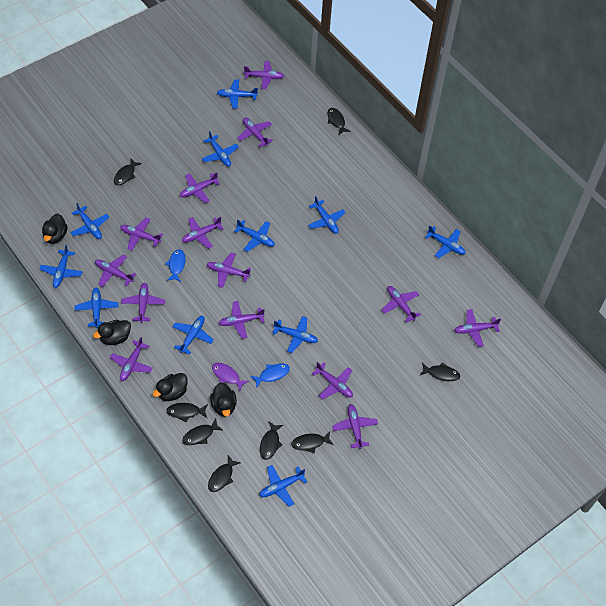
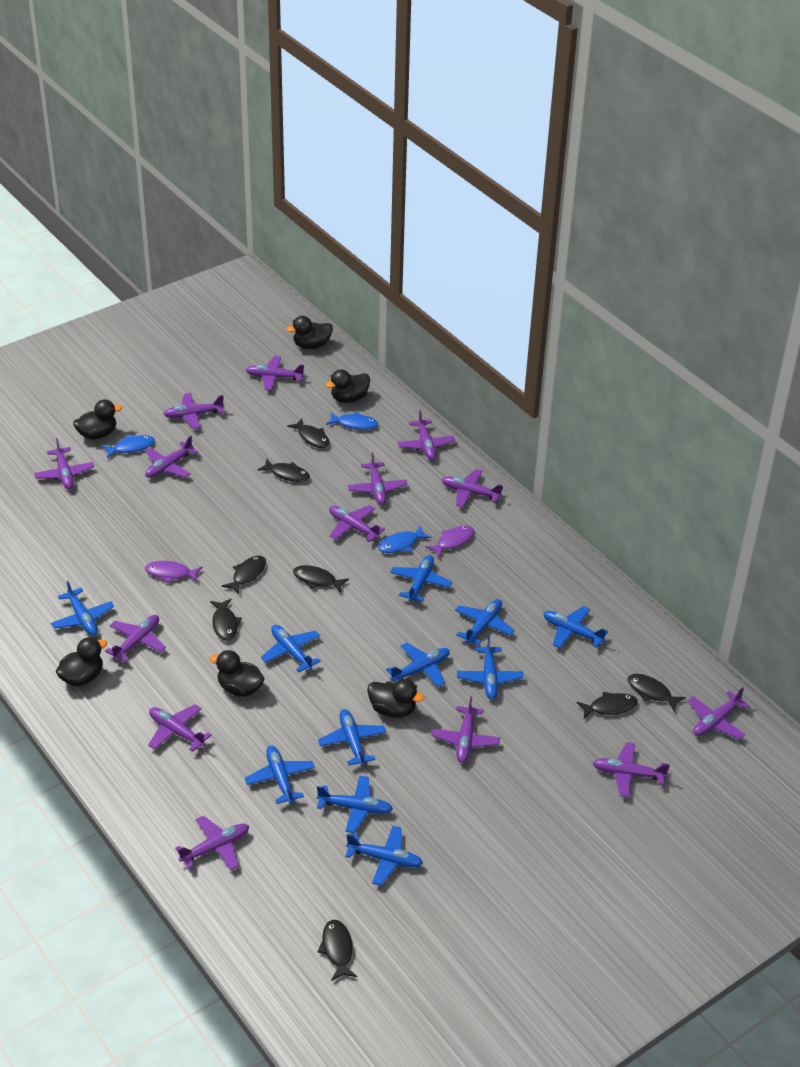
black duck: [42,214,68,244] [93,320,131,345] [153,373,188,401] [210,382,237,417] = 4 -> [56,637,107,686] [73,399,122,439] [210,650,265,697] [286,316,333,349] [325,369,370,403] [367,679,424,718] = 6
blue fish: [166,249,186,282] [250,364,290,388] = 2 -> [102,435,155,458] [326,412,378,430] [378,526,431,553] = 3
purple fish: [212,363,249,391] = 1 -> [145,561,202,583] [425,525,474,558] = 2

